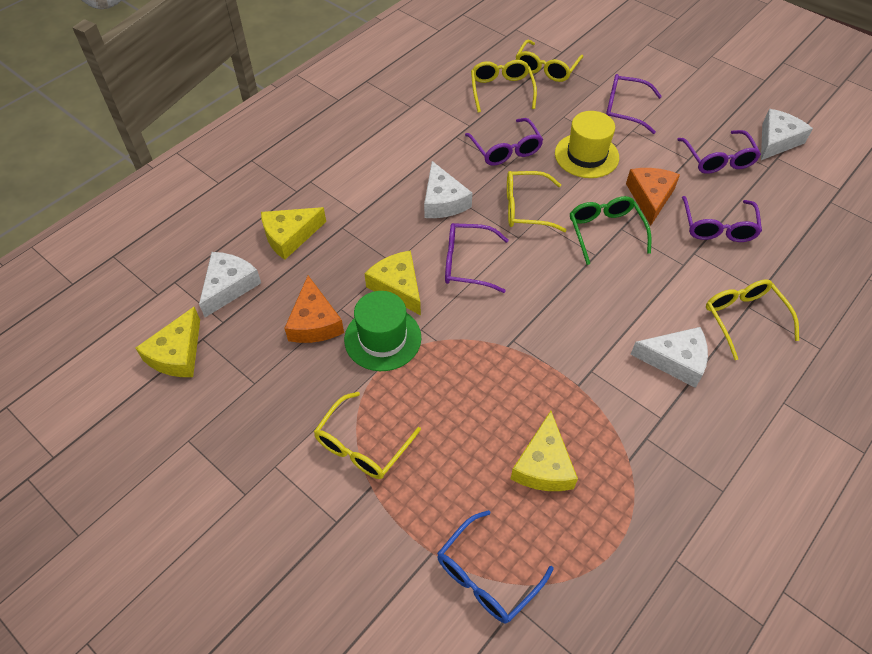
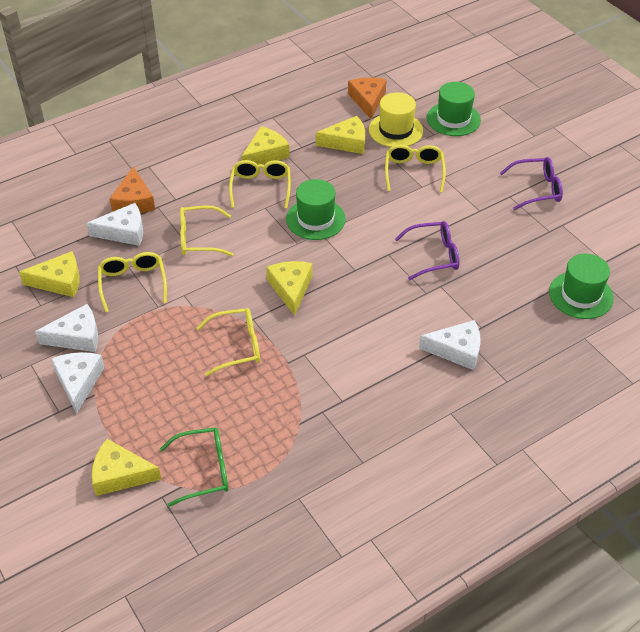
blue glasses: [437,510,554,623] = 1 -> none = 0
green hat: [344,291,421,371] = 1 -> [286,179,346,240] [427,82,481,136] [549,254,614,319] = 3
purple glasses: [445,223,509,293] [465,118,543,166] [606,74,662,134] [677,130,761,174] [682,196,762,242] = 5 -> [395,221,460,280] [500,157,563,210] = 2
yellow cheese: [136,307,200,377] [261,207,326,260] [365,250,421,315] [511,411,578,491] = 4 -> [19,251,80,297] [92,439,161,496] [241,126,290,165] [266,261,312,316] [316,116,365,154] = 5

